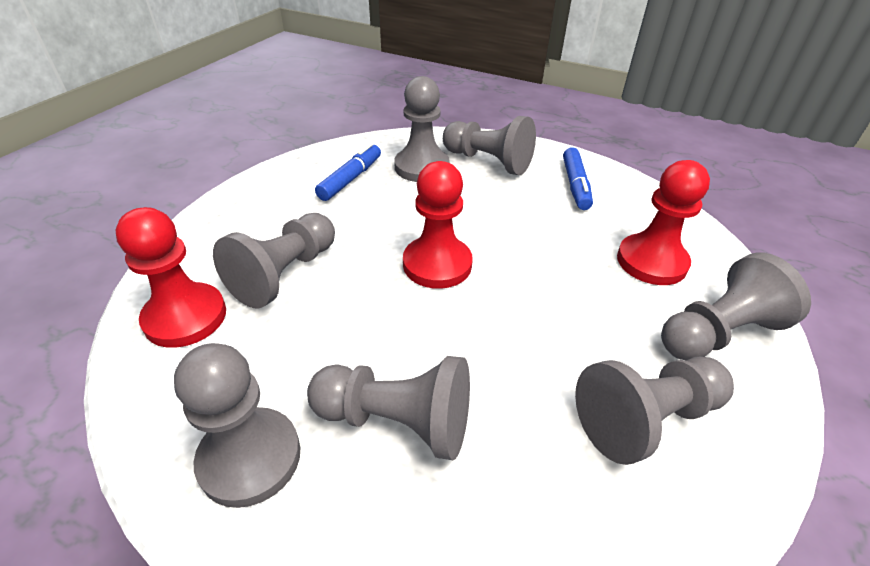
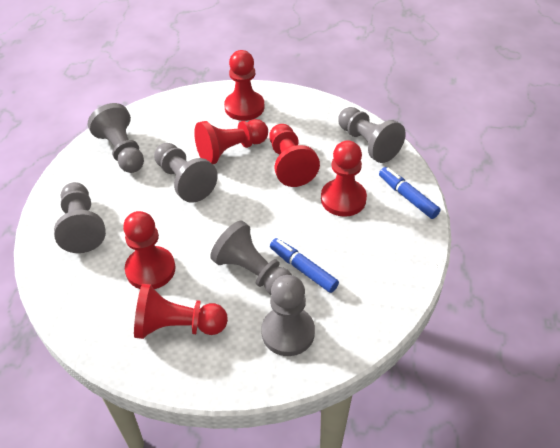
grey pawn: [174,343,300,508] [213,213,335,308] [307,356,470,460] [394,76,449,182] [443,116,536,175] [575,357,734,465] [661,253,811,360] = 7 -> [54,182,106,253] [88,103,144,173] [154,143,218,203] [210,221,292,295] [261,275,315,356] [338,107,406,163] = 6
red pawn: [116,207,226,348] [403,161,473,289] [617,160,710,285] = 3 -> [123,211,175,289] [134,284,228,339] [194,119,268,164] [224,50,264,121] [269,124,320,187] [321,140,367,217] = 6

